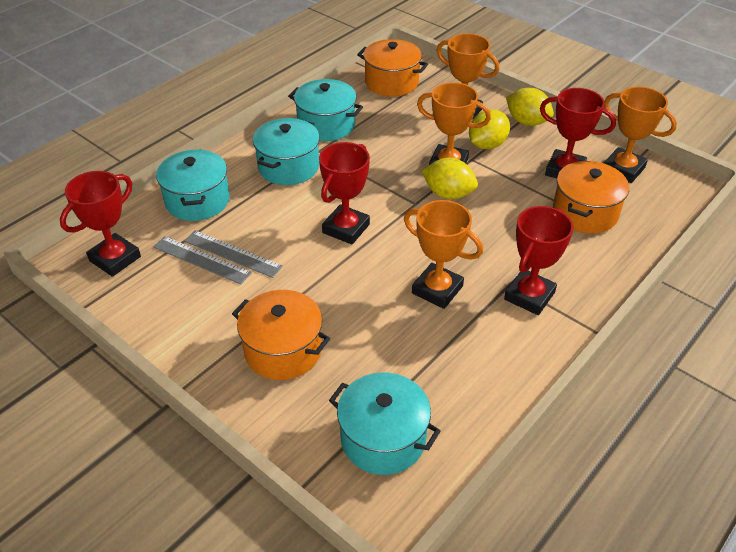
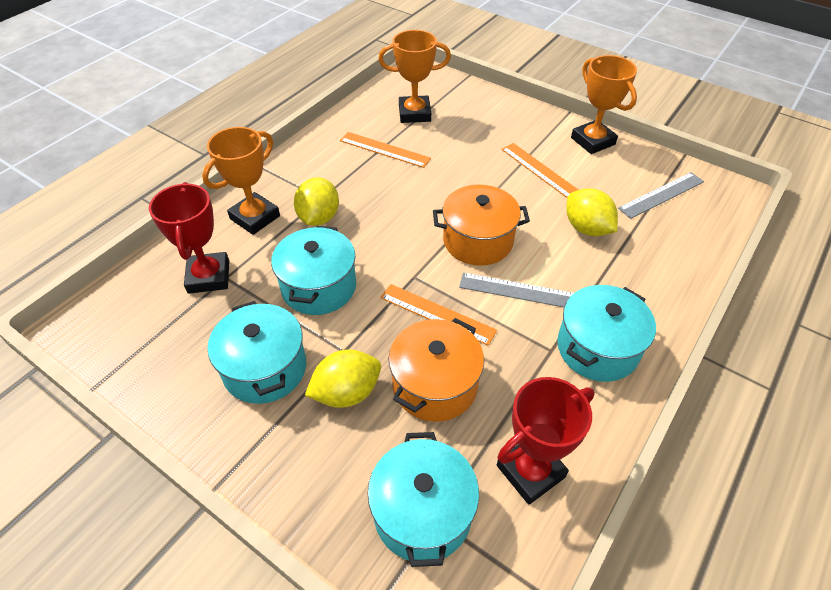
orange pot: [232,290,330,380] [357,39,428,97] [553,161,629,234] = 3 -> [389,318,484,422] [433,185,530,266] = 2
orange ruler: none = 0 -> [340,132,431,168] [380,284,497,346] [501,143,578,198] = 3
orange trophy: [404,200,483,309] [417,82,491,165] [436,33,499,120] [604,86,677,183] = 4 -> [202,127,280,235] [378,30,451,123] [571,55,637,154] = 3
red trophy: [60,171,141,277] [319,142,370,245] [504,206,574,315] [540,88,616,179] = 4 -> [149,182,229,294] [497,377,595,504] = 2

